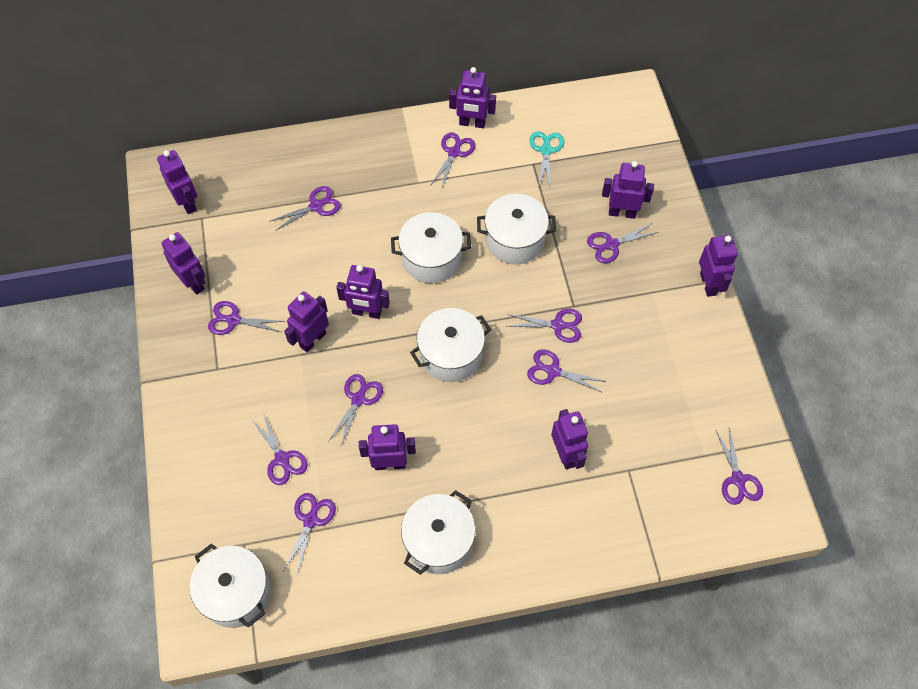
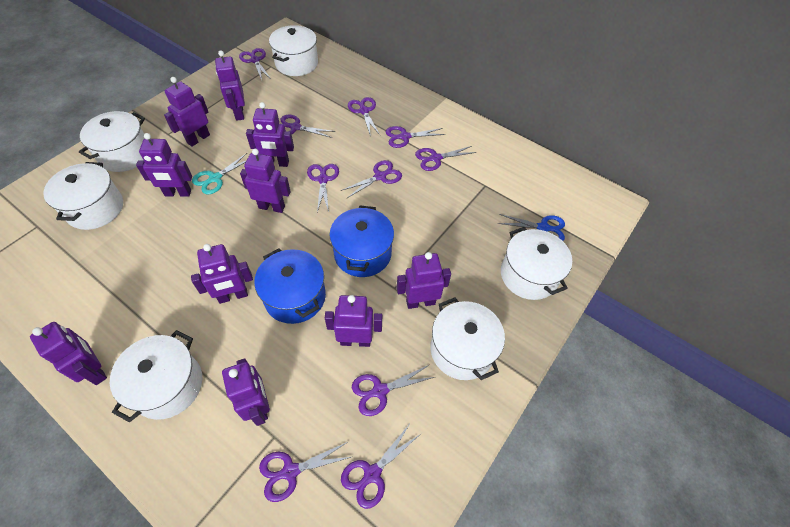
blue pot: none = 0 -> [254,249,326,324] [329,205,394,277] = 2
blue scissors: none = 0 -> [497,214,565,241] = 1
purple robot: [157,150,197,214] [161,232,205,295] [284,291,329,353] [336,265,390,319] [359,424,416,470] [449,67,496,128] [551,409,588,469] [602,161,654,219] [699,235,738,297] = 9 -> [30,322,107,385] [136,133,192,197] [164,77,210,147] [191,244,253,304] [215,50,245,121] [222,358,270,426] [240,149,291,213] [246,102,294,167] [325,295,382,347] [397,252,451,309] = 10
white pot: [190,544,271,628] [391,212,471,283] [401,490,476,575] [410,308,491,382] [477,194,556,264] = 5 -> [43,162,123,230] [79,111,145,172] [110,330,202,422] [269,25,318,76] [430,297,505,380] [501,227,572,300] = 6

